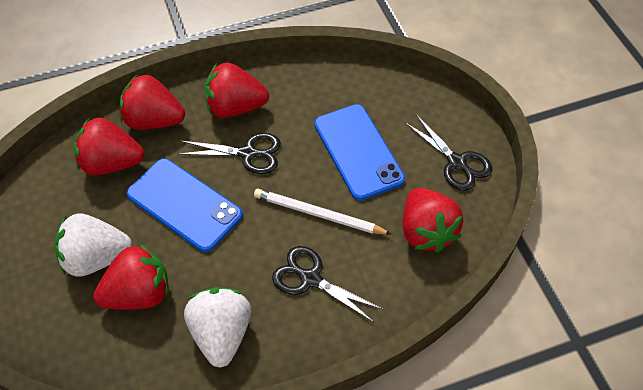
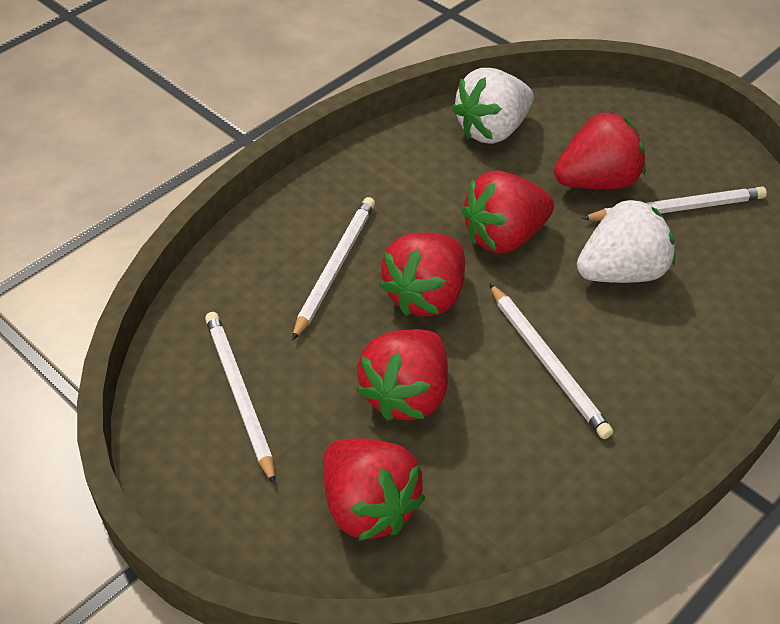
black scissors: [179,133,281,174] [272,246,383,322] [405,115,492,191] = 3 -> none = 0
blue phone: [127,158,243,252] [314,104,405,201] = 2 -> none = 0
white pencil: [254,189,391,235] = 1 -> [205,312,275,485] [292,197,375,341] [489,283,613,439] [581,186,767,221] = 4

